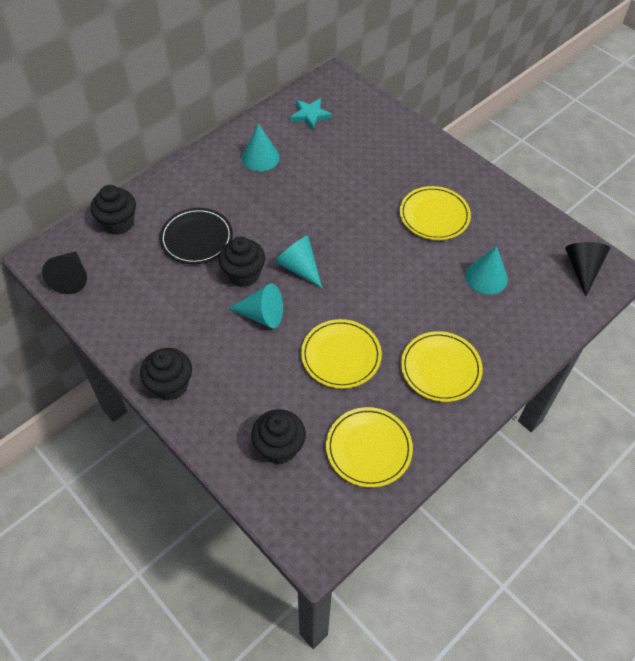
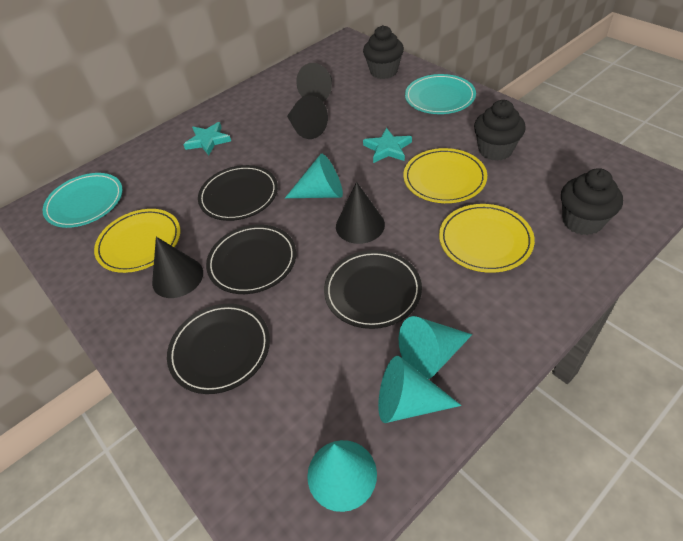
black cone: [42,251,87,294] [565,242,610,296] = 2 -> [152,237,203,298] [287,95,328,139] [296,63,332,102] [336,182,385,244] = 4
black cupcake: [91,185,136,235] [140,348,192,401] [218,237,265,287] [251,409,306,464] = 4 -> [363,25,404,79] [474,100,526,161] [561,168,623,235] = 3
black plate: [160,208,233,264] = 1 -> [167,304,270,394] [198,165,278,221] [206,225,296,294] [324,250,422,329] = 4
turquoise plate: none = 0 -> [42,173,123,228] [405,74,476,114] = 2
turquoise star: [290,98,332,130] = 1 -> [183,122,231,155] [363,128,412,163] = 2
yellow plate: [301,319,382,389] [326,407,413,488] [400,186,471,240] [401,331,483,402] = 4 -> [94,209,180,273] [403,148,487,203] [439,204,535,273] = 3

